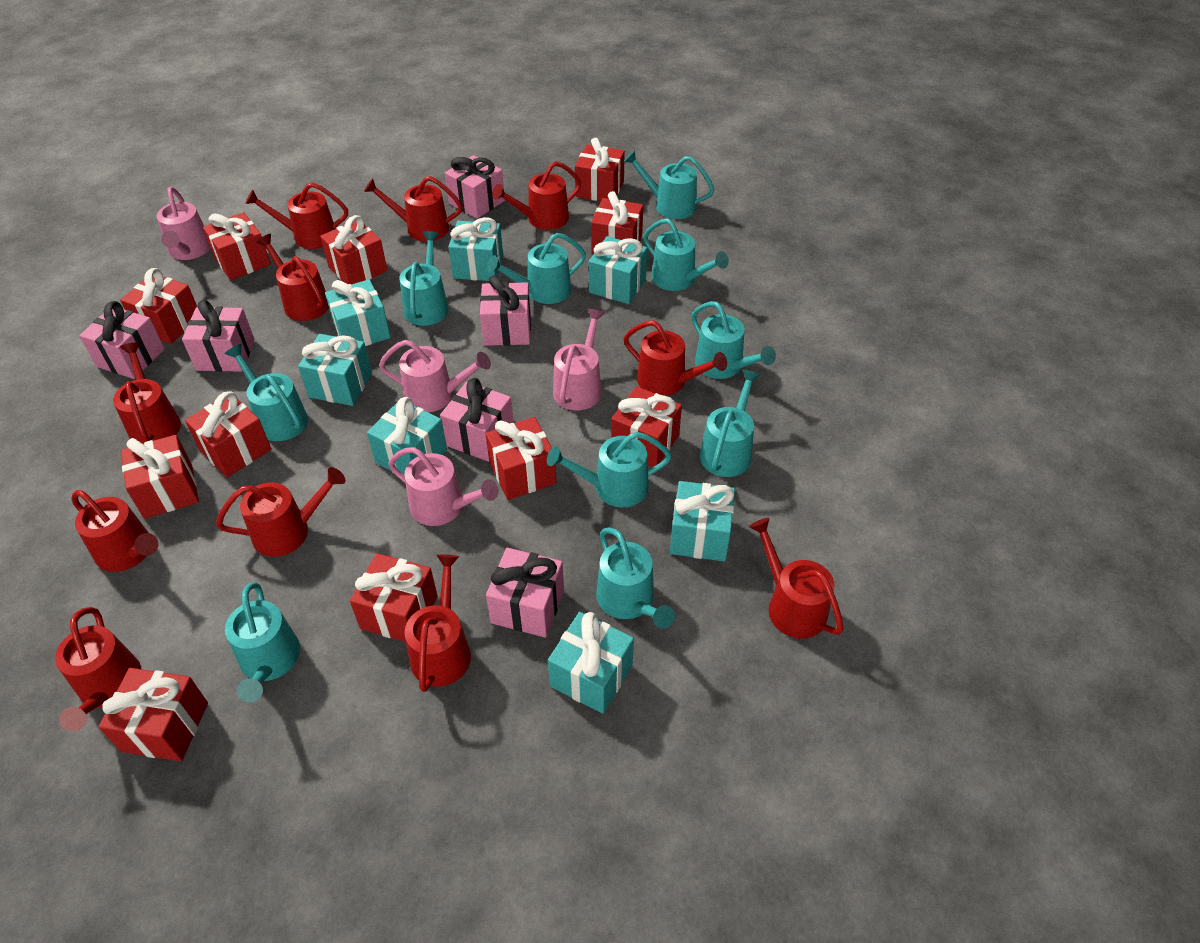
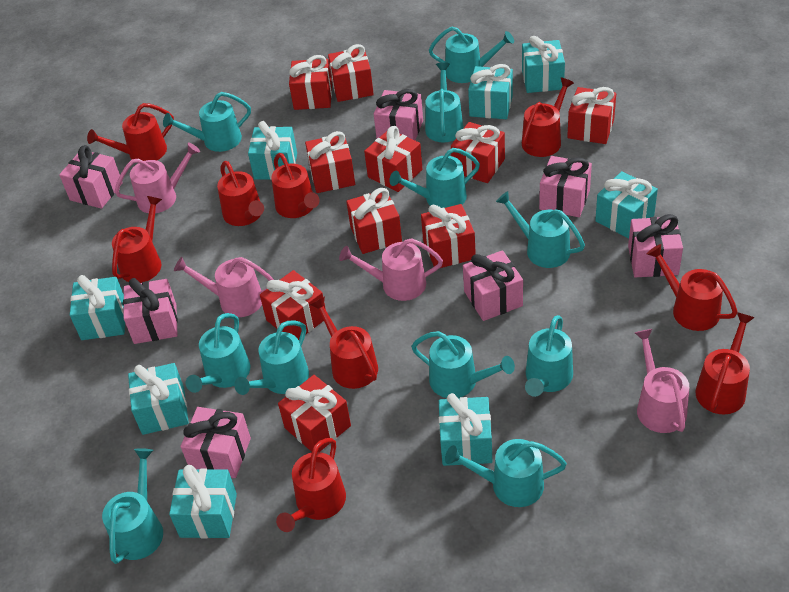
pink gift: [79,301,165,379] [182,300,254,372] [440,378,514,462] [445,155,505,219] [480,275,531,346] [486,548,564,638] = 6 -> [59,145,123,209] [123,278,178,344] [181,407,251,478] [374,89,423,140] [463,250,523,321] [539,156,592,217] [628,214,683,277] = 7
red gift: [98,668,208,761] [120,268,197,344] [121,435,199,519] [185,391,271,478] [203,212,271,280] [320,215,387,284] [350,553,438,642] [485,417,557,500] [575,138,625,201] [591,191,643,254] [611,386,682,467] = 11 -> [260,270,326,340] [278,375,351,452] [289,55,332,110] [305,131,355,193] [328,44,374,102] [346,188,402,254] [364,126,422,192] [421,204,476,268] [451,122,505,183] [567,87,616,144] = 10
red watering can: [55,607,141,731] [71,490,159,572] [113,342,181,444] [216,467,345,557] [245,182,348,249] [256,234,329,321] [364,176,462,242] [405,554,471,692] [492,161,581,230] [624,320,727,396] [749,518,844,639] = 11 -> [87,103,174,161] [112,196,162,283] [217,161,264,226] [271,153,320,218] [276,438,346,532] [310,297,378,389] [522,78,574,157] [647,244,738,331] [695,312,755,414] = 9
turquoise gift: [298,334,372,406] [325,280,391,346] [367,397,447,476] [448,217,503,281] [548,612,634,714] [589,236,647,304] [670,481,735,562] = 7 -> [70,275,125,340] [128,363,189,435] [169,465,237,539] [248,121,297,180] [439,393,492,466] [468,64,513,119] [522,36,565,93] [595,171,658,238] = 8
turquoise watering can: [225,344,308,441] [225,582,300,702] [399,231,449,326] [487,233,586,304] [547,432,672,507] [596,527,675,629] [624,150,714,219] [643,218,729,291] [691,301,776,379] [700,369,761,477] = 10 -> [102,448,163,564] [163,92,251,152] [186,313,250,393] [234,320,309,395] [390,148,480,208] [411,331,515,398] [425,62,464,142] [429,27,514,83] [445,439,567,507] [496,191,585,268] [525,315,573,397] = 11

